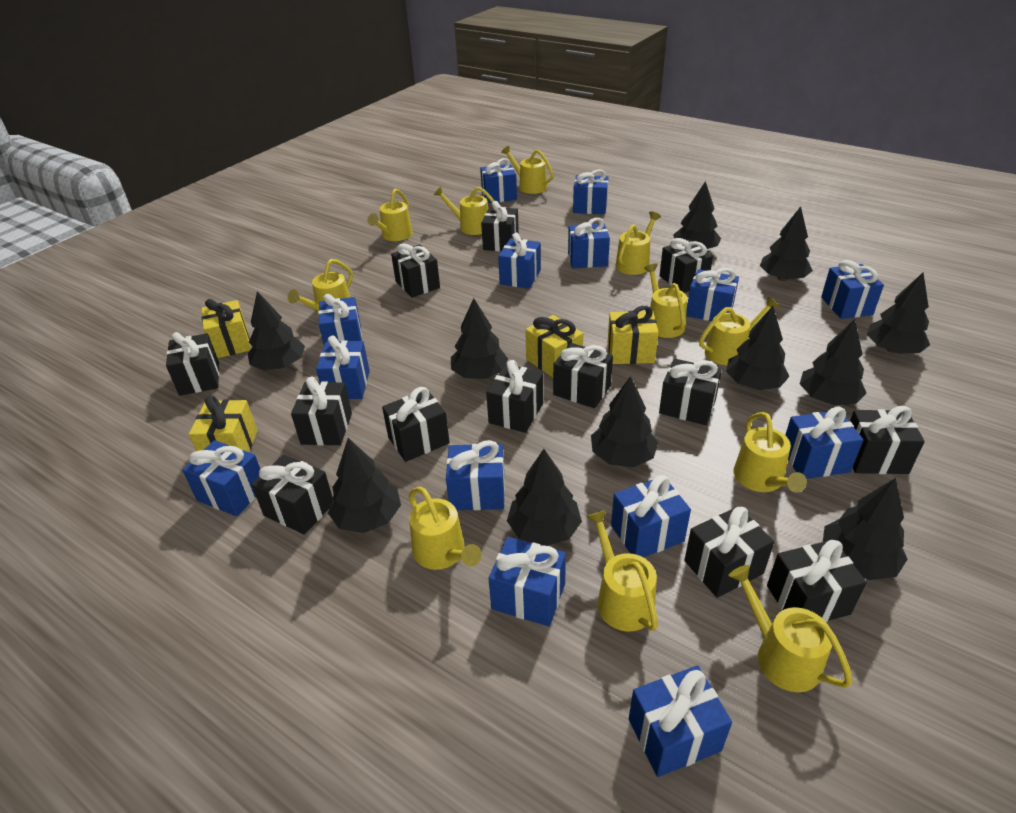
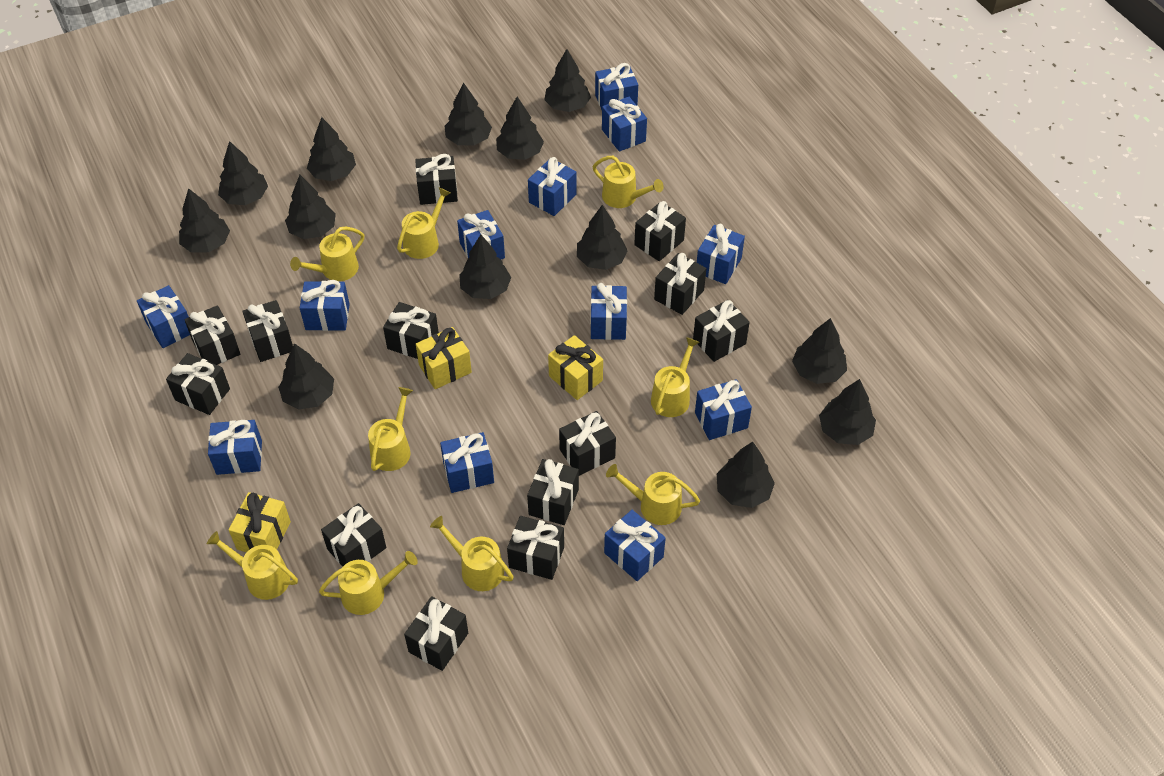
black tree: [248,291,305,371] [328,438,401,533] [451,298,508,379] [507,449,582,546] [591,376,659,467] [673,181,721,249] [726,306,789,390] [760,206,813,281] [800,319,866,405] [823,478,908,580] [867,273,930,353] = 11 -> [179,188,230,252] [218,141,268,205] [278,343,334,410] [285,175,336,239] [307,117,356,181] [445,82,492,146] [459,234,511,299] [496,97,544,160] [544,49,591,112] [577,205,628,270] [717,441,775,508] [792,318,847,384] [819,379,876,445] = 13
blue gift: [182,440,260,516] [316,335,370,399] [318,294,362,345] [446,440,505,510] [480,158,517,203] [489,537,566,626] [498,233,541,289] [568,218,610,268] [573,169,608,214] [611,475,691,558] [629,665,732,777] [686,268,739,321] [785,406,863,479] [821,260,884,319] = 14 -> [137,285,190,348] [208,420,262,475] [300,280,350,331] [440,432,494,493] [457,210,505,259] [528,157,577,216] [591,283,627,340] [595,63,638,110] [602,97,647,152] [604,510,666,581] [695,379,752,440] [697,224,745,284] = 12
yellow gift: [189,395,258,452] [201,299,251,358] [525,315,583,377] [608,306,659,364] = 4 -> [229,492,291,552] [416,327,472,389] [548,335,603,400] = 3
yellow watering can: [288,259,353,313] [367,189,413,241] [409,487,482,570] [434,187,494,235] [501,146,554,194] [587,510,658,632] [616,211,661,275] [644,263,687,338] [699,297,780,365] [729,565,853,692] [734,412,807,493] = 11 -> [207,531,298,600] [290,227,364,281] [319,551,418,615] [368,387,413,471] [397,187,450,259] [430,516,514,591] [593,156,664,208] [606,464,700,525] [651,337,699,417] = 9

